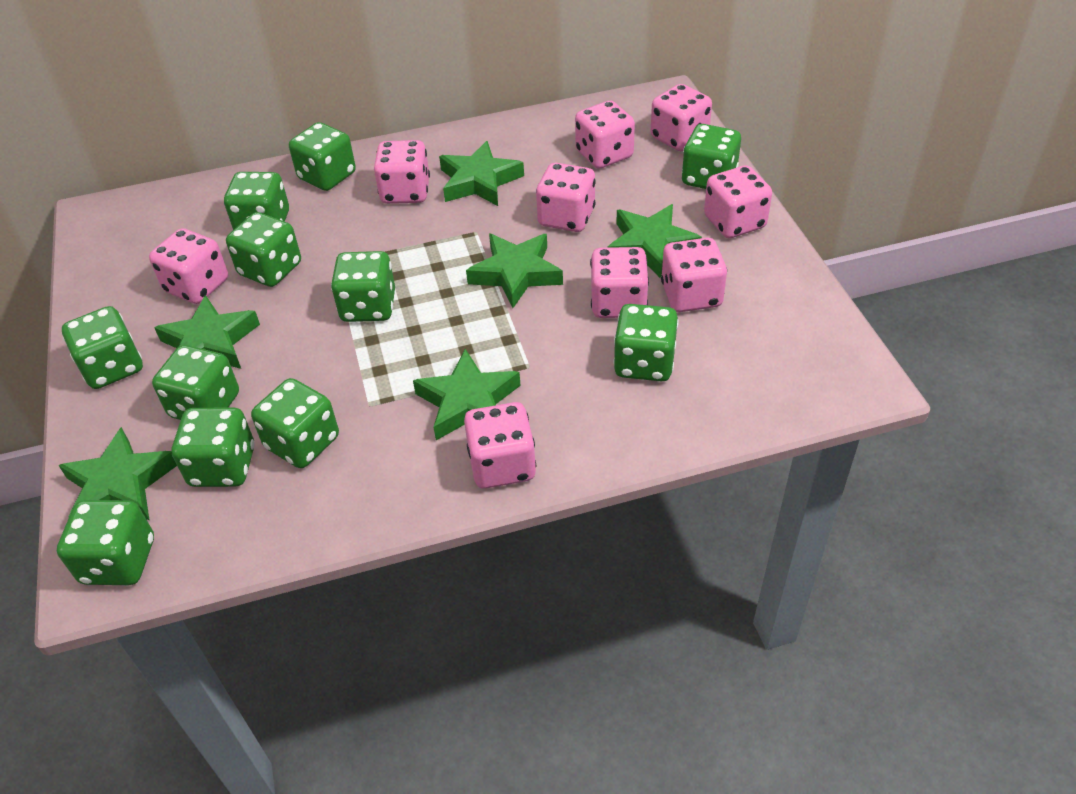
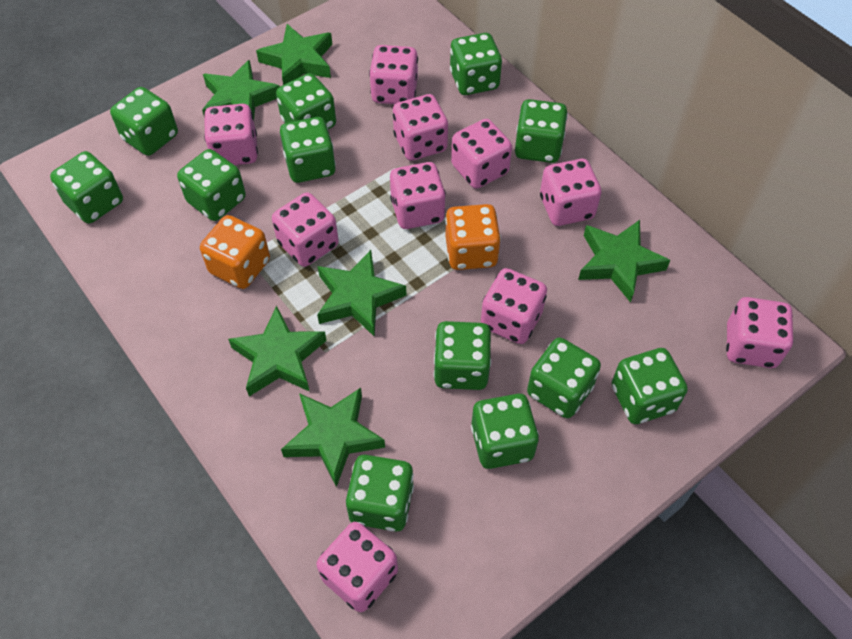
green dice: [57,500,154,585] [62,306,143,389] [152,345,239,420] [172,407,254,487] [224,172,289,230] [226,212,301,287] [251,378,339,468] [289,122,356,191] [331,251,395,322] [613,304,678,381] [682,124,741,189] = 11 -> [50,151,123,224] [110,87,178,156] [177,149,246,221] [276,73,336,129] [280,117,336,183] [346,455,414,532] [433,321,491,390] [450,33,502,95] [471,394,539,469] [515,99,568,163] [527,338,601,418] [612,348,688,424] = 12
orange dice: none = 0 -> [200,215,270,289] [445,204,501,270] = 2
pink dice: [149,228,228,304] [374,140,430,204] [464,402,536,489] [536,163,596,232] [575,101,635,169] [590,247,649,318] [651,84,712,151] [661,238,727,312] [704,165,772,238] = 9 -> [204,104,258,165] [272,192,339,267] [316,522,398,612] [369,45,418,104] [390,162,446,229] [393,94,448,161] [451,119,512,189] [481,268,547,344] [540,159,601,226] [726,297,794,368] = 10

